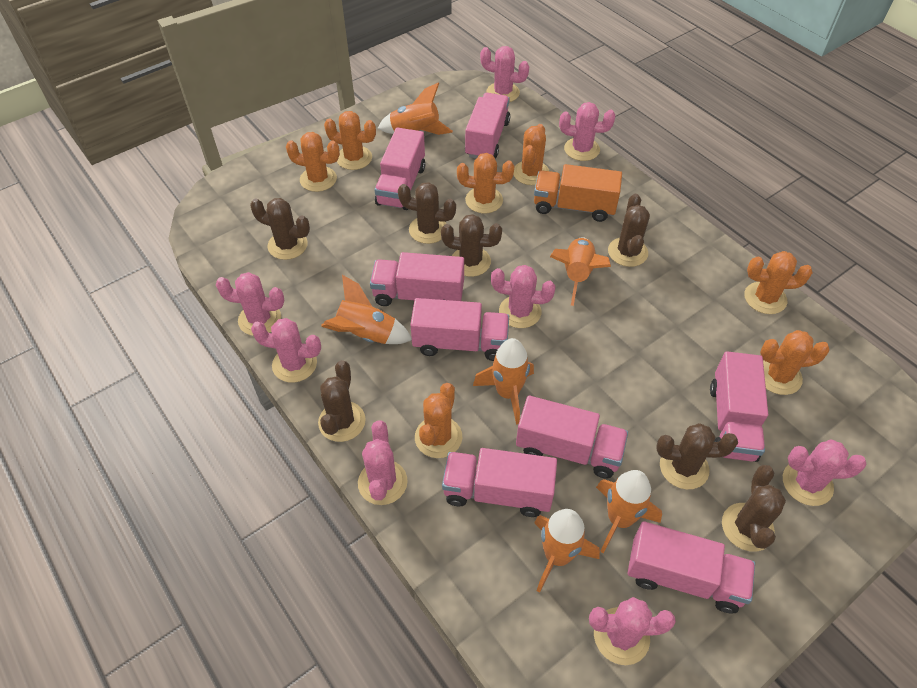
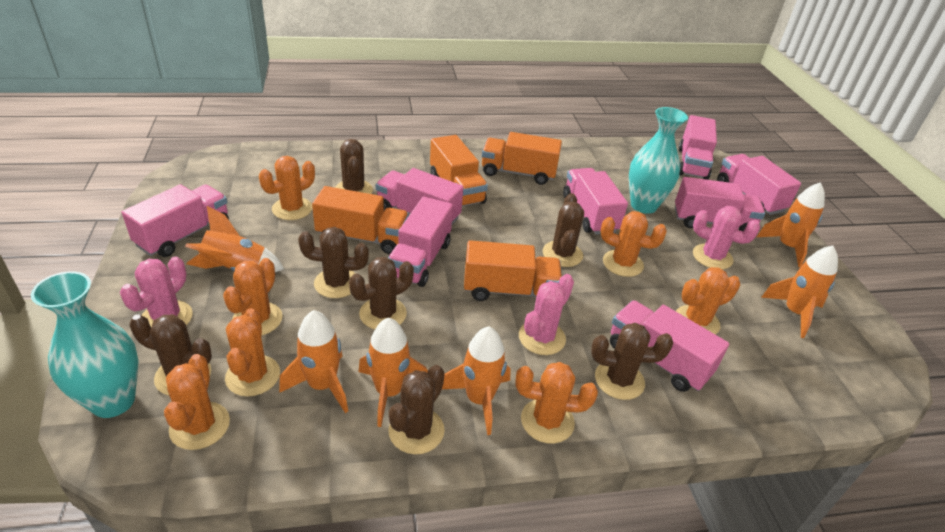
orange truck: [534,164,622,222] = 1 -> [312,186,409,254] [430,135,488,206] [464,240,562,301] [482,132,562,185] = 4
pink cactus: [215,272,285,336] [251,318,321,383] [358,420,408,505] [480,46,529,102] [491,265,556,328] [559,102,615,161] [589,597,676,665] [783,439,867,506] = 8 -> [120,257,193,328] [519,274,574,355] [693,206,760,270] = 3
turquoise vase: none = 0 -> [31,271,138,418] [629,107,688,214] = 2

